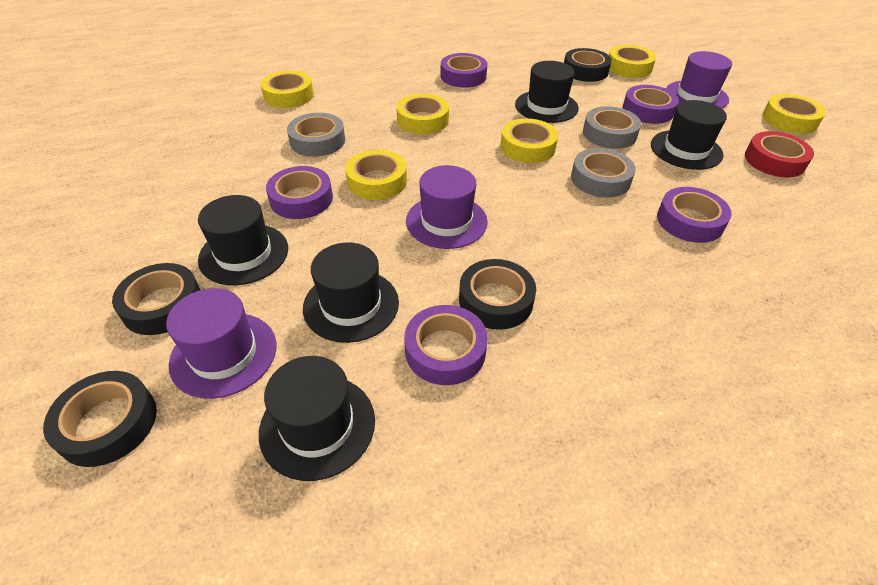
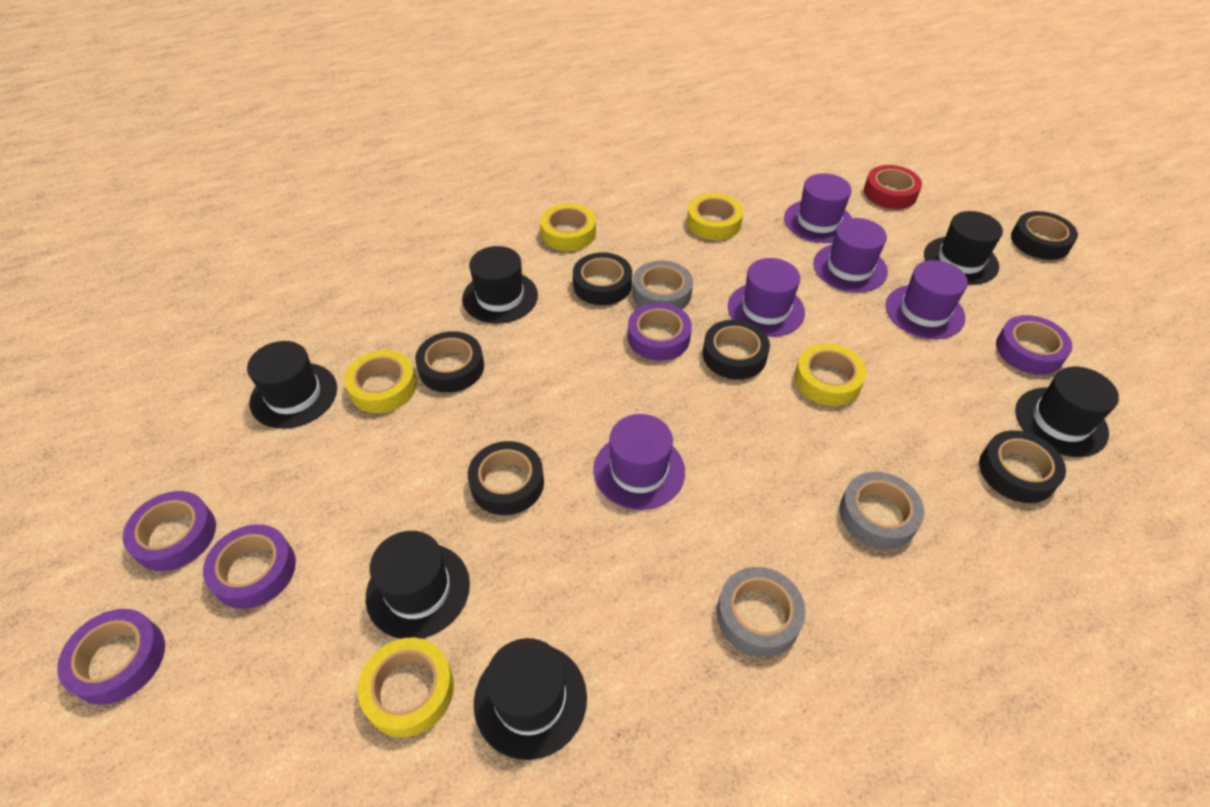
black hat: [198,195,288,285] [259,356,375,481] [303,242,399,343] [515,61,579,123] [651,100,727,170] = 5 -> [247,341,337,429] [366,531,470,639] [462,246,538,324] [474,638,587,760] [924,211,1003,285] [1015,367,1119,457] = 6
black tape: [43,371,157,467] [112,263,200,335] [459,259,536,330] [564,48,612,82] = 4 -> [415,331,484,393] [468,441,544,515] [573,253,632,305] [702,320,770,380] [979,430,1066,503] [1011,211,1078,260] = 6
purple hat: [166,288,276,399] [406,165,488,249] [666,51,732,109] = 3 -> [593,414,685,510] [728,258,805,337] [784,173,852,243] [813,218,888,292] [886,260,968,339] = 5
yellow tape: [261,71,314,108] [345,150,407,200] [396,94,449,134] [501,118,558,163] [609,45,656,78] [762,94,826,134] = 6 -> [344,350,417,413] [358,638,454,737] [540,203,596,251] [687,193,743,240] [794,343,867,406] = 5

